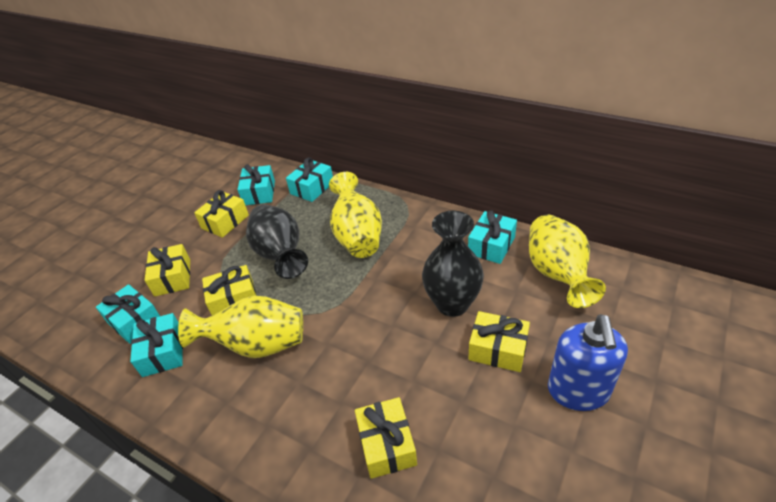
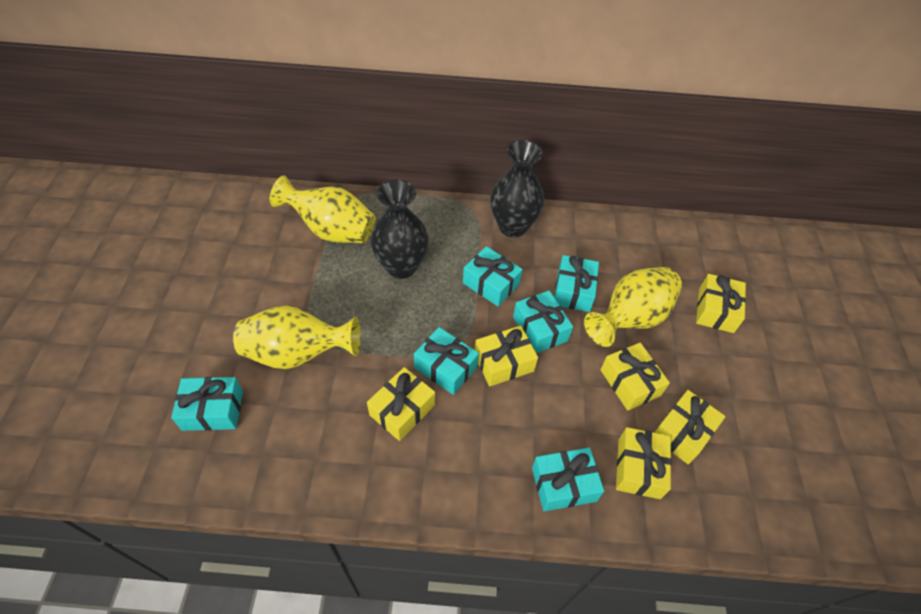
blue soap dispenser: [548,314,628,411] = 1 -> none = 0
turquoise gift: [96,284,160,344] [130,313,183,377] [237,164,275,205] [286,157,333,202] [468,210,517,264] = 5 -> [171,377,243,431] [414,327,479,395] [463,246,523,306] [513,291,573,353] [532,448,604,511] [554,255,599,312] = 6
yellow gift: [145,244,190,297] [194,190,249,238] [202,265,256,315] [355,397,417,479] [468,311,530,372] = 5 -> [367,367,435,441] [475,326,538,386] [601,343,670,411] [616,427,672,499] [654,390,726,464] [696,274,746,333] = 6

